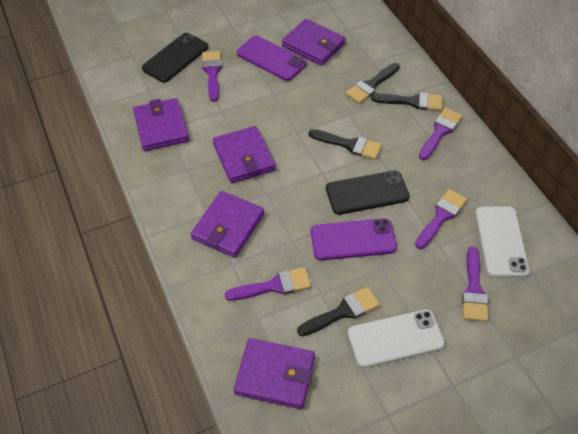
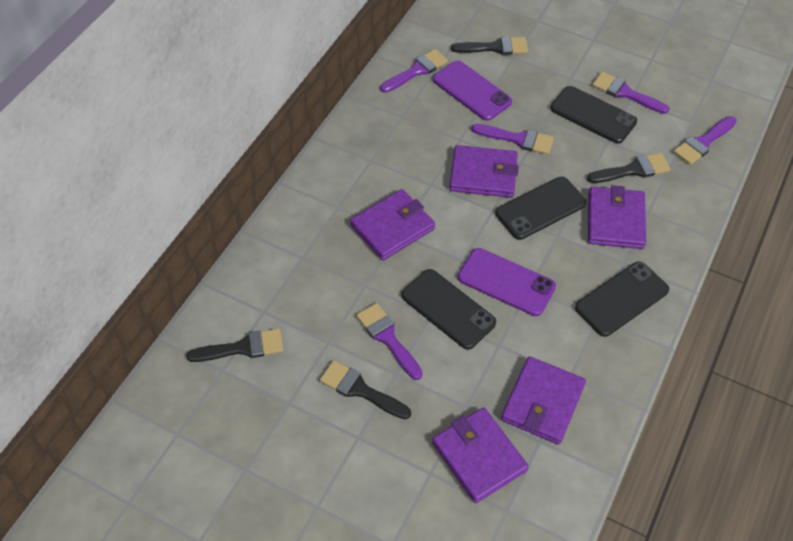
black phone: [142,32,208,83] [326,170,410,215] = 2 -> [402,269,496,350] [496,177,587,240] [550,86,637,143] [575,262,669,337] = 4
white phone: [348,309,445,368] [476,206,530,278] = 2 -> none = 0

